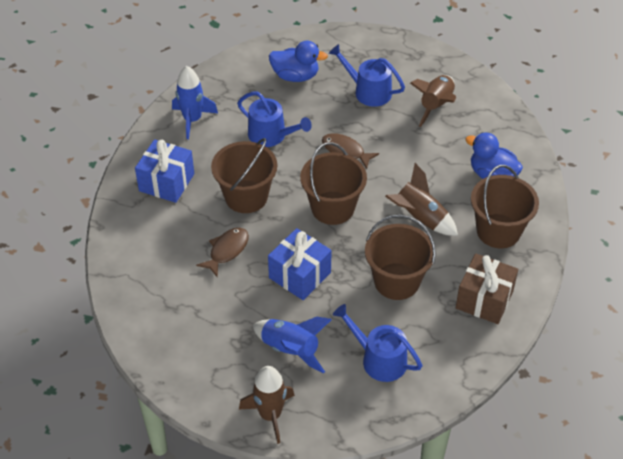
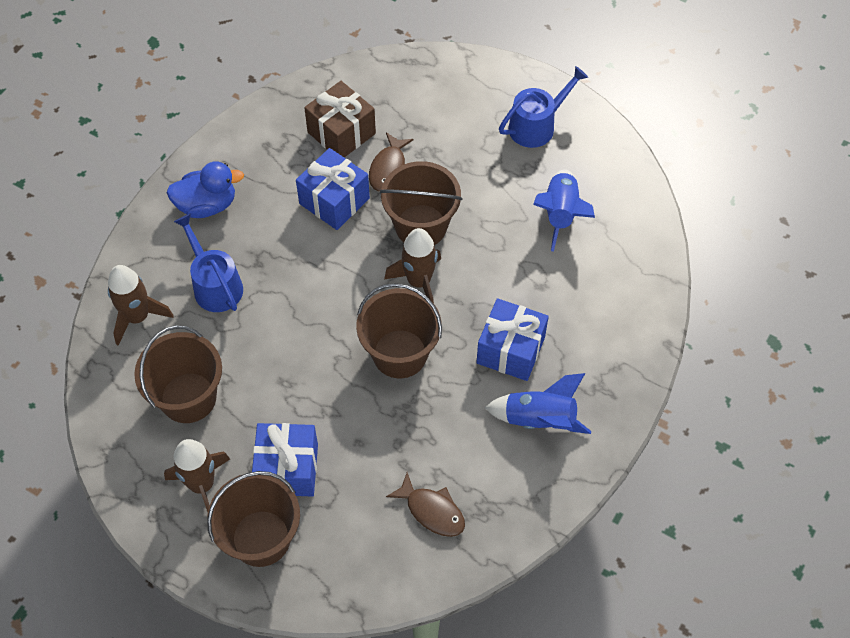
blue duck: [269,41,328,82] [465,133,523,179] = 2 -> [167,161,244,218] = 1
blue gift: [135,139,194,203] [268,228,332,300] = 2 -> [252,423,318,497] [296,148,370,230] [476,298,549,381] = 3
blue watering can: [237,91,312,147] [329,44,405,107] [333,304,422,382] = 3 -> [174,214,243,312] [499,66,588,148] = 2

